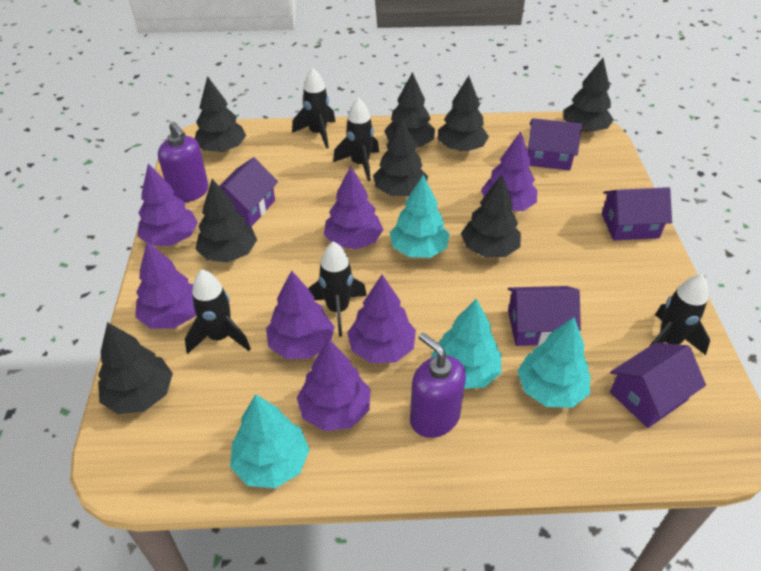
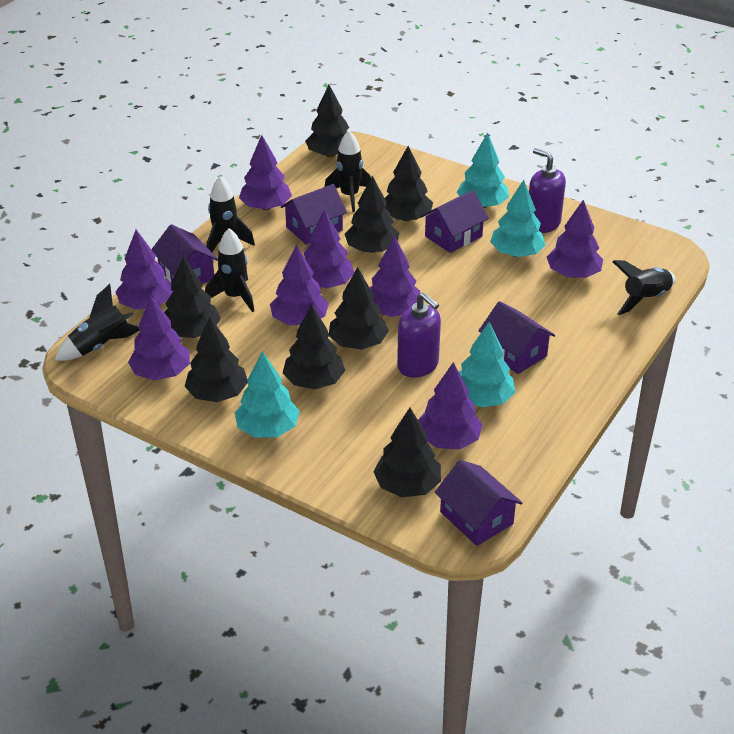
purple tree: [135,242,196,329] [138,164,198,246] [266,270,335,359] [297,339,371,431] [324,166,383,249] [347,275,416,363] [481,131,537,211] = 7 -> [115,230,173,310] [128,296,190,380] [239,135,292,210] [270,245,329,325] [304,209,354,288] [370,236,421,317] [418,362,483,449] [547,200,603,278] = 8

